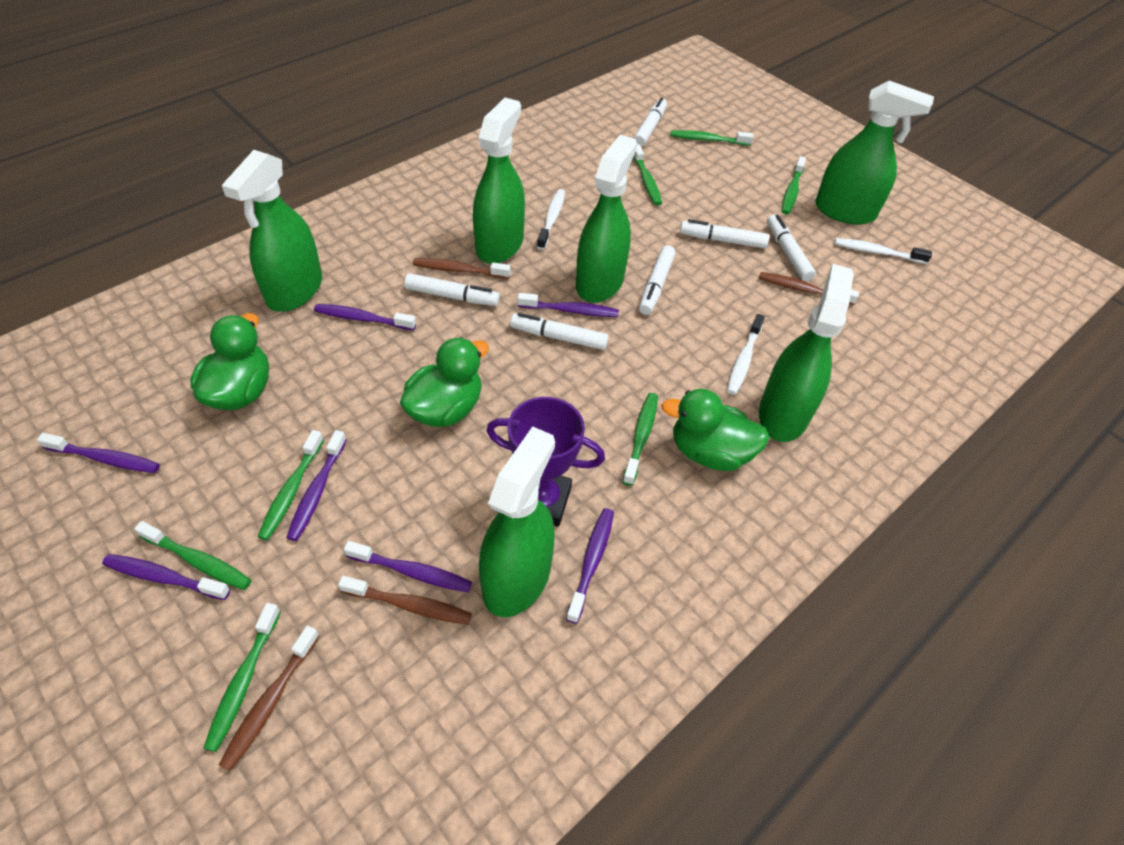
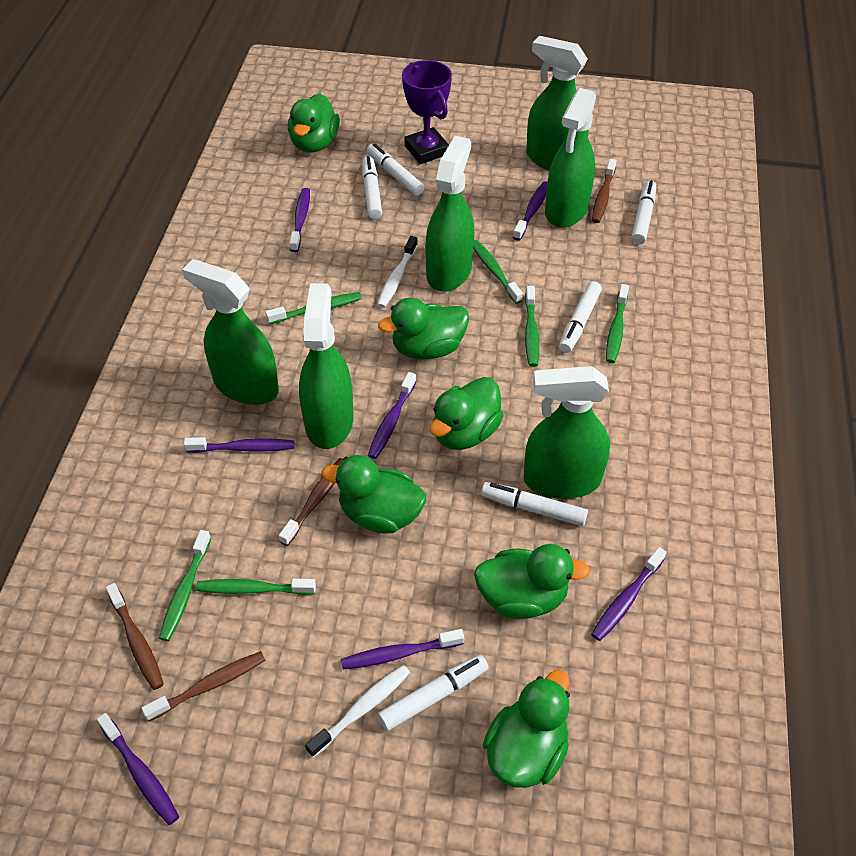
green duck: [190,313,269,410] [400,337,489,427] [661,389,770,471] = 3 -> [288,94,340,153] [322,455,426,533] [378,298,469,360] [430,377,504,450] [474,544,590,619] [483,670,570,788] = 6
green toothbrush: [134,521,251,590] [203,603,281,752] [257,430,324,540] [623,393,658,486] [633,144,662,206] [671,130,753,146] [782,156,806,214] = 7 -> [159,530,211,641] [196,578,316,595] [265,292,362,324] [473,240,523,304] [525,286,539,367] [606,284,629,363] = 6
white toothbrush: [537,189,565,250] [727,314,765,395] [834,238,932,264] = 3 -> [305,665,410,758] [377,236,418,308] = 2

